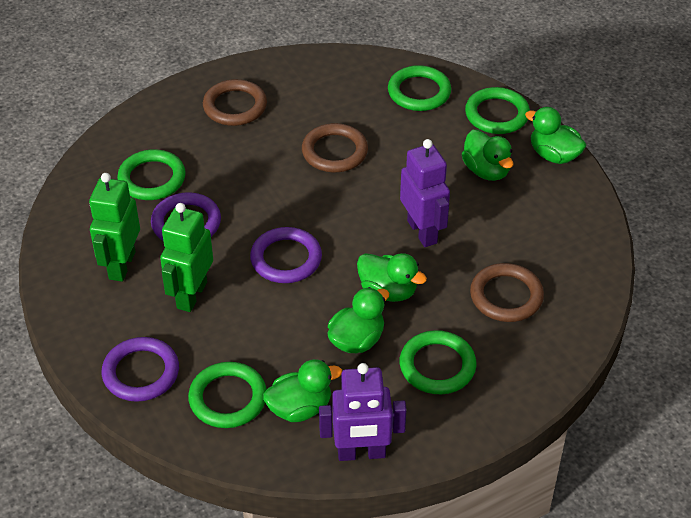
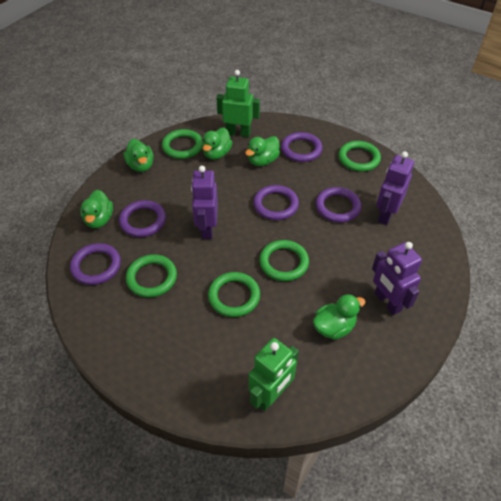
brown ring: [203,79,267,126] [302,123,368,172] [470,263,544,322] = 3 -> none = 0
purple ring: [101,337,179,402] [151,193,221,241] [250,227,322,283] = 3 -> [70,243,121,285] [119,200,166,237] [253,185,299,220] [281,132,323,162] [316,187,362,222] = 5
purple robot: [319,363,407,461] [400,139,450,247] = 2 -> [191,166,218,239] [372,242,422,315] [376,151,414,225] = 3

